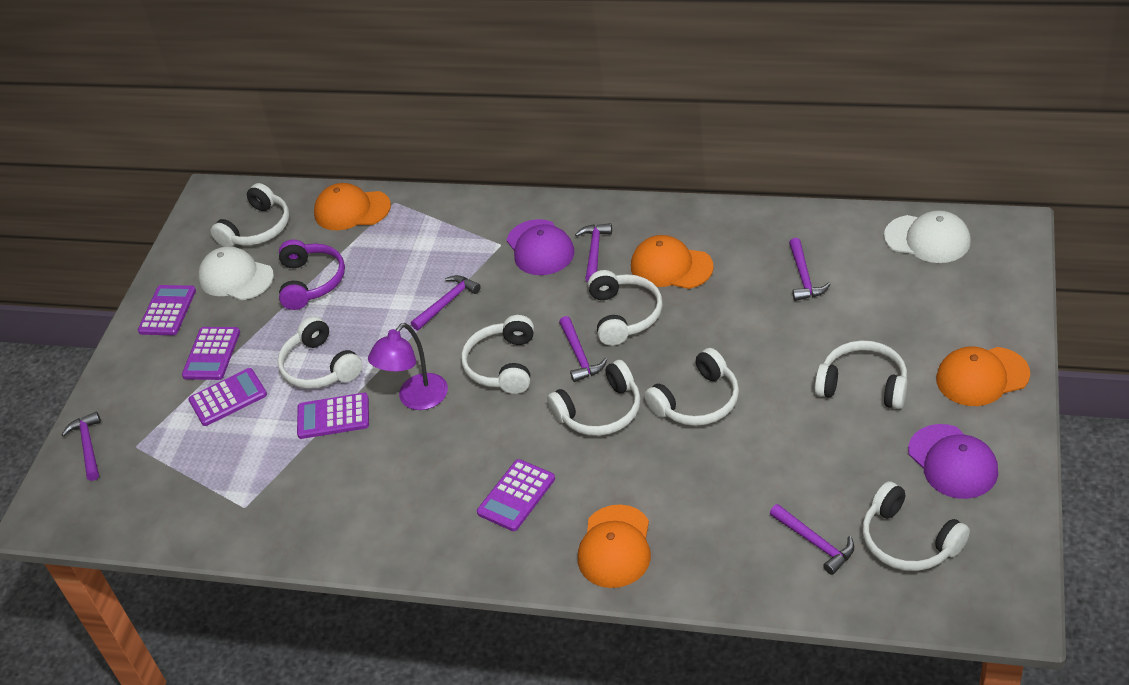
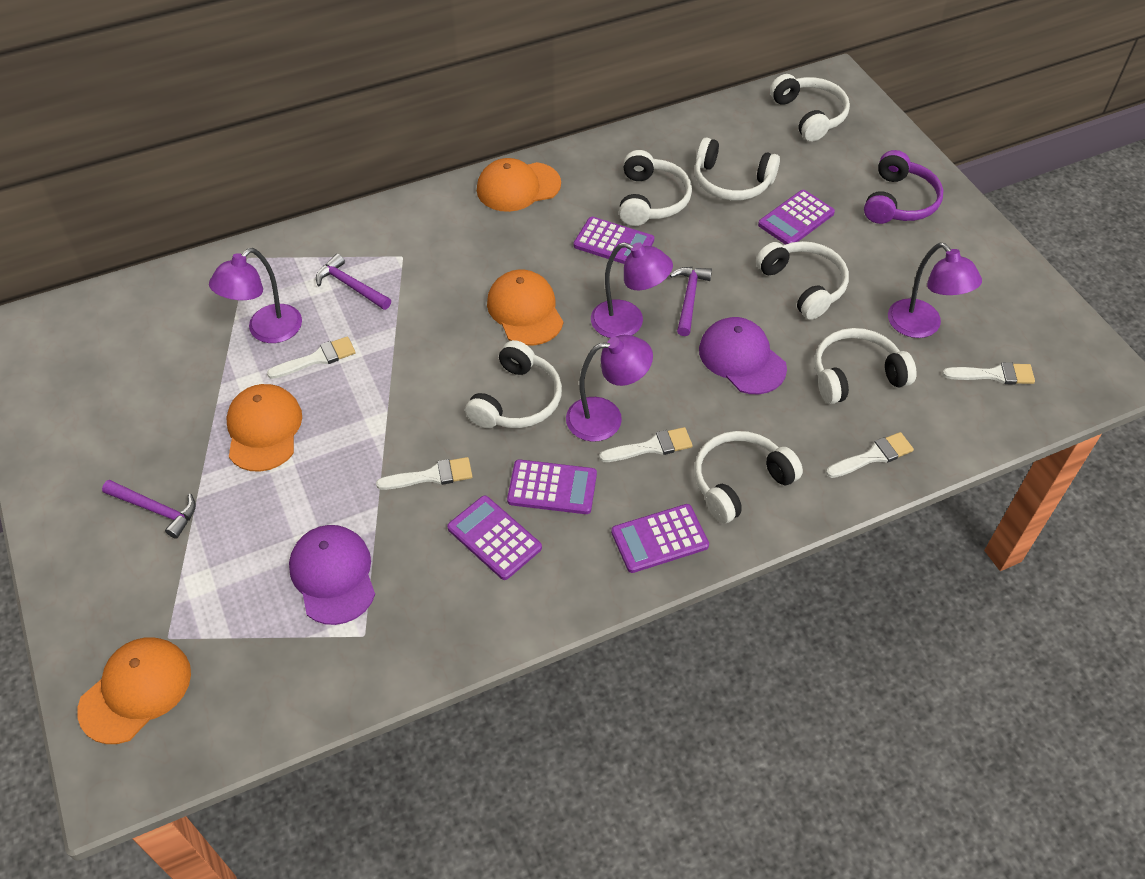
purple hammer: [62,411,101,481] [411,275,481,331] [559,316,607,382] [575,223,612,282] [770,504,854,575] [789,238,831,301] = 6 -> [102,480,196,539] [316,254,391,310] [670,267,712,336] = 3
purple lamp: [368,323,448,410] = 1 -> [209,248,302,343] [566,335,653,442] [591,242,673,338] [888,243,982,338] = 4
white brush: none = 0 -> [267,336,356,379] [376,457,472,490] [599,427,693,462] [826,432,914,478] [942,362,1035,384] = 5
white cap: [198,246,274,300] [884,210,971,263] = 2 -> none = 0
white headphones: [211,183,289,247] [277,317,363,389] [461,315,534,394] [547,360,641,436] [588,270,663,346] [644,348,739,426] [815,340,908,409] [862,481,970,571] = 8 -> [465,340,562,428] [619,150,692,226] [695,138,780,201] [695,431,803,523] [756,241,849,320] [770,74,850,141] [815,328,917,404] = 7

